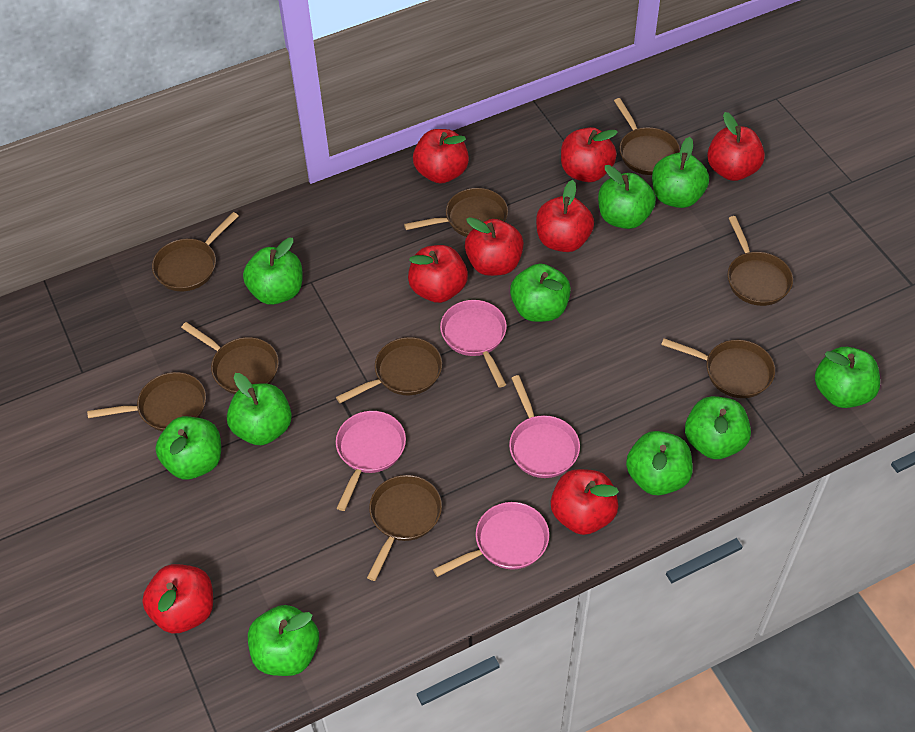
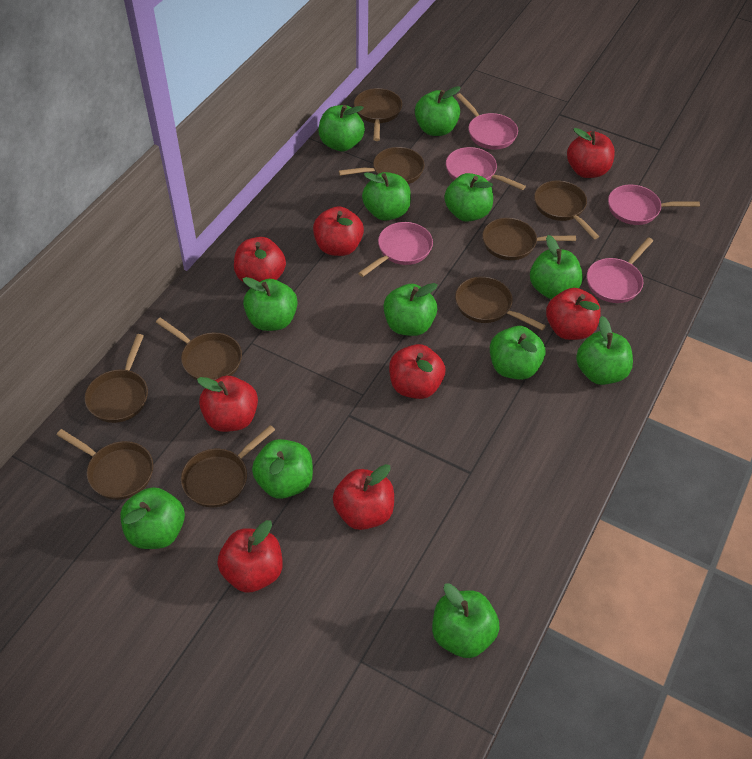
green apple: [155,416,221,480] [227,373,292,445] [243,238,303,305] [248,605,319,676] [510,264,571,322] [598,165,656,229] [626,431,693,496] [652,137,709,208] [685,396,751,459] [815,347,880,408] = 10 -> [120,487,185,549] [243,277,298,331] [252,439,313,499] [319,105,365,151] [362,172,411,221] [383,283,438,336] [415,86,461,136] [432,583,500,658] [444,173,493,222] [490,326,545,380] [530,235,583,299] [576,316,633,385] = 12
pink pan: [336,411,406,511] [433,502,549,577] [440,300,507,388] [509,375,580,478] = 4 -> [358,222,433,277] [446,147,526,190] [456,93,518,150] [587,237,653,303] [608,185,700,225] = 5

